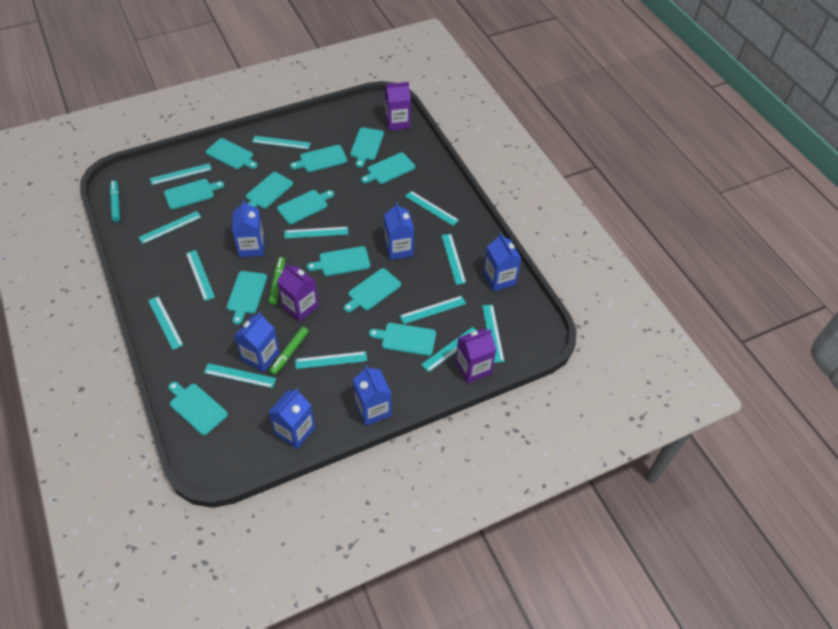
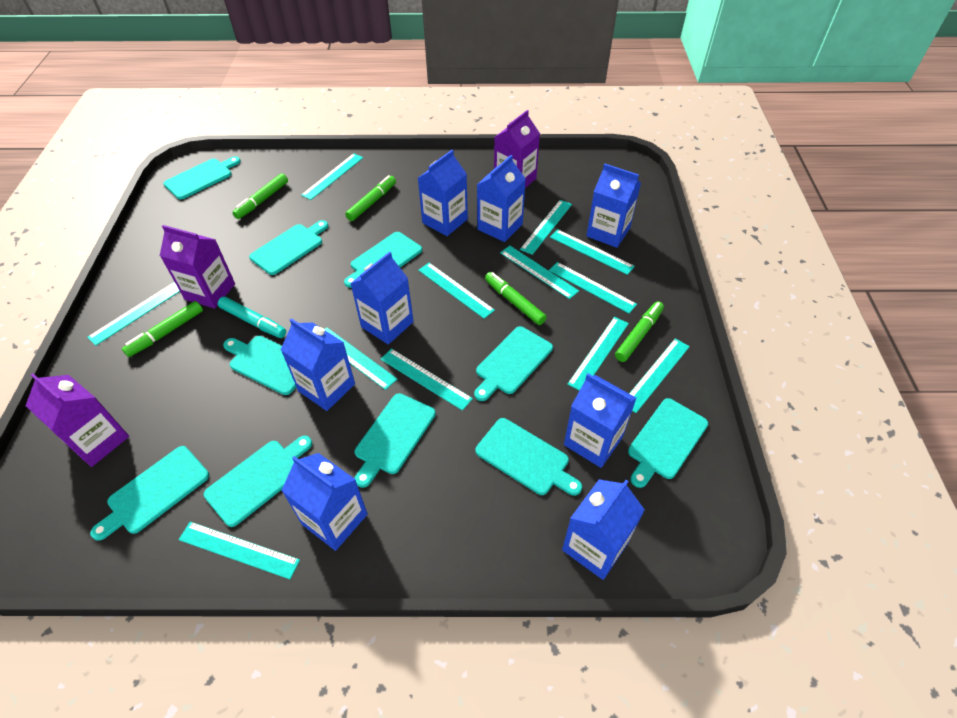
blue carton: [232,200,265,257] [234,312,280,373] [269,389,315,449] [353,365,392,426] [384,202,414,260] [483,233,522,292] = 6 -> [281,318,355,411] [281,453,368,551] [350,251,414,345] [418,150,468,236] [477,155,526,242] [562,479,645,580] [564,374,637,468] [586,163,641,248] = 8
green marker: [268,257,285,305] [269,327,309,375] = 2 -> [122,301,203,357] [232,173,288,219] [345,175,396,221] [485,272,547,325] [615,301,664,362] = 5
turquoise cutting board: [164,179,224,210] [168,382,228,435] [206,138,258,169] [227,271,267,325] [246,172,293,209] [277,190,334,224] [290,145,347,172] [307,246,370,276] [344,268,401,313] [350,127,384,168] [361,153,415,184] [369,323,436,356] = 12 -> [90,446,209,541] [163,156,241,200] [204,435,312,527] [223,336,296,395] [249,220,328,275] [344,232,422,288] [354,393,436,488] [474,326,553,401] [475,418,582,496] [628,398,708,488] = 10
turquoise ruler: [138,211,201,244] [148,296,183,350] [150,163,212,185] [186,250,215,301] [204,363,276,388] [252,136,311,149] [284,227,348,238] [295,351,367,369] [400,296,466,324] [405,191,459,226] [421,327,477,372] [441,234,466,285] [482,305,505,363] = 13 -> [87,282,180,346] [179,522,300,579] [301,153,363,200] [324,327,397,390] [381,349,473,411] [418,263,495,319] [500,246,579,299] [520,200,572,255] [549,262,637,313] [550,229,635,275] [567,317,629,391] [629,338,690,413] = 12

